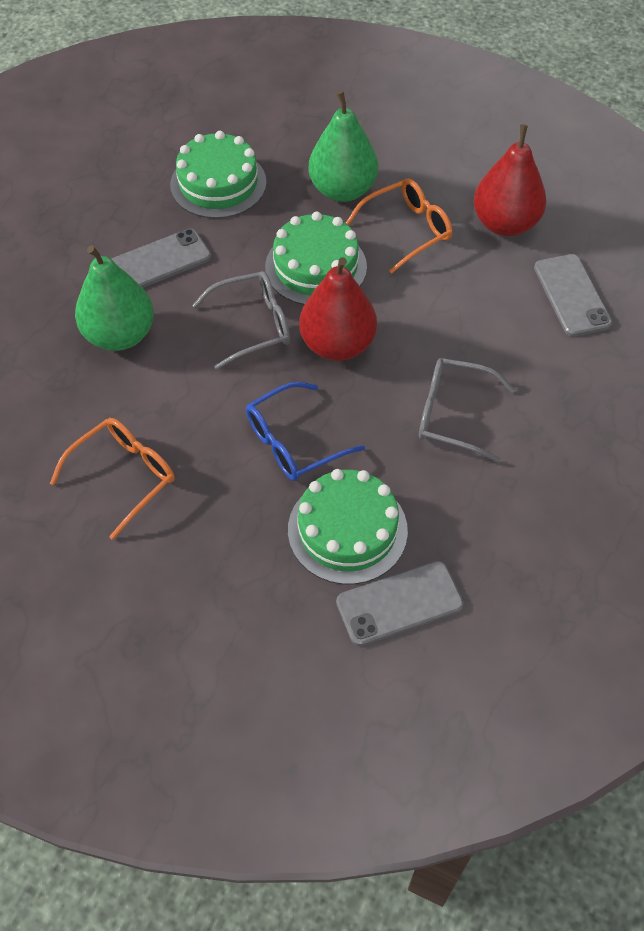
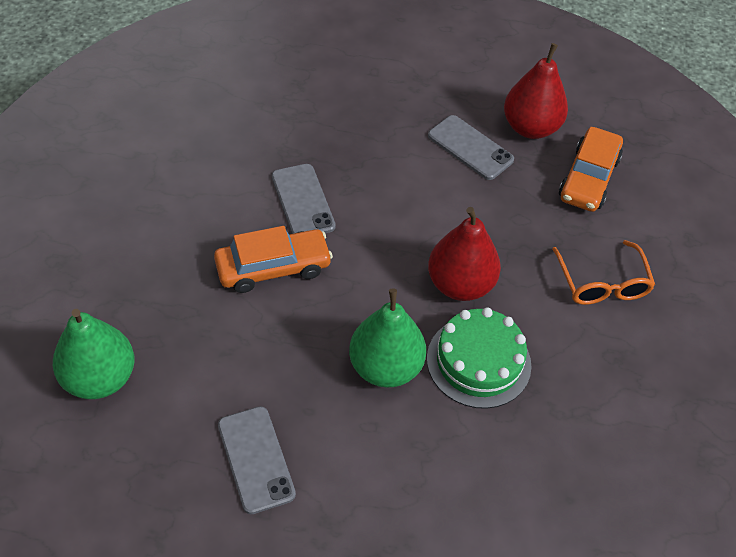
blue glasses: [246,381,365,481] = 1 -> none = 0
green cake: [170,131,267,219] [265,212,367,305] [288,469,408,584] = 3 -> [427,307,532,409] = 1
grey glasses: [192,271,290,370] [419,358,515,463] = 2 -> none = 0
orange car: none = 0 -> [214,226,333,293] [559,127,623,212] = 2
orange glasses: [50,418,174,540] [346,179,452,274] = 2 -> [552,240,655,305] = 1

